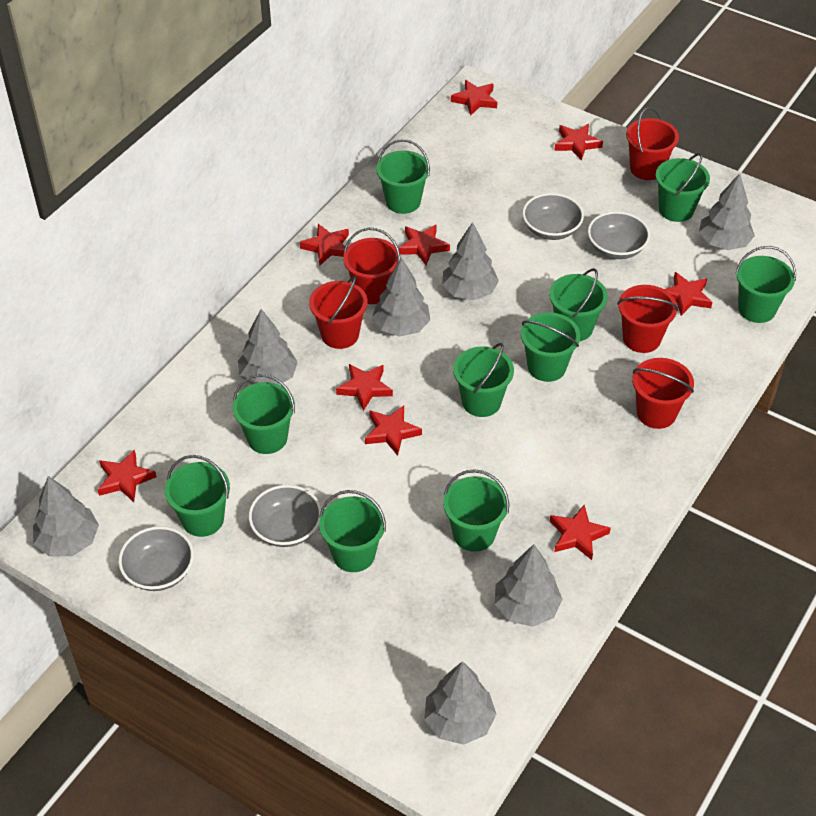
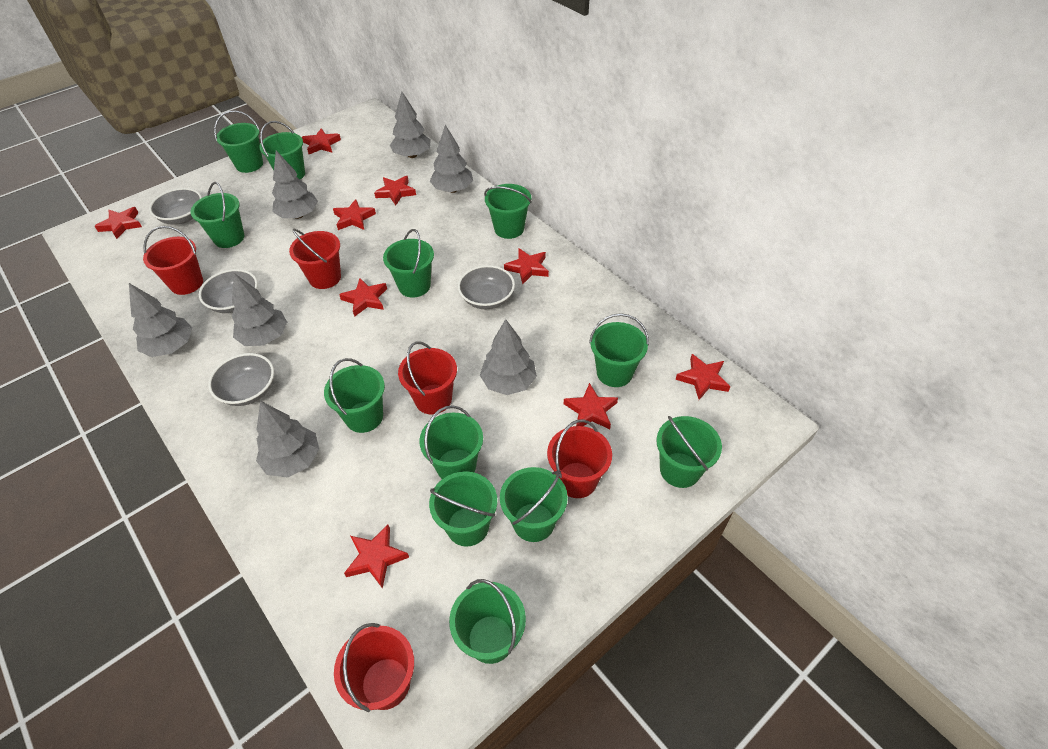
green bucket: [164,455,230,537] [232,374,295,454] [319,490,386,572] [376,139,430,214] [443,469,509,552] [453,343,514,417] [521,312,580,382] [549,268,608,341] [655,153,710,222] [735,246,796,323] = 10 -> [191,182,244,248] [214,110,263,173] [259,121,305,179] [324,358,385,433] [383,229,434,298] [419,405,483,479] [429,471,497,546] [449,579,526,664] [484,184,532,239] [500,467,568,542] [589,313,649,387] [656,416,722,488] = 12

